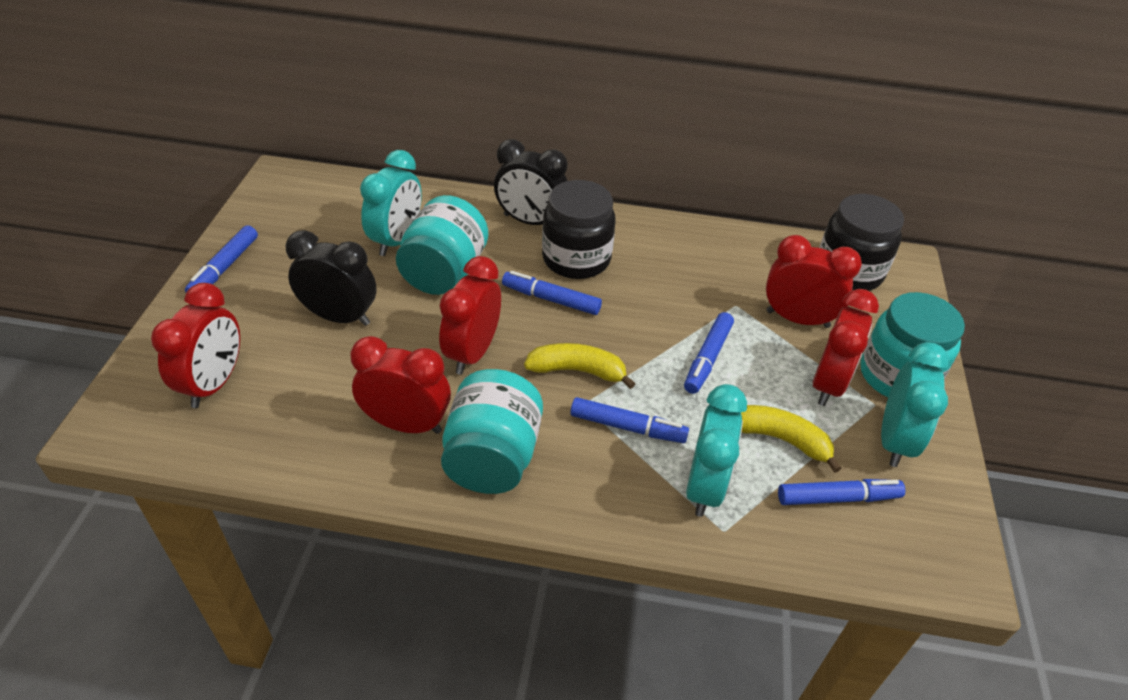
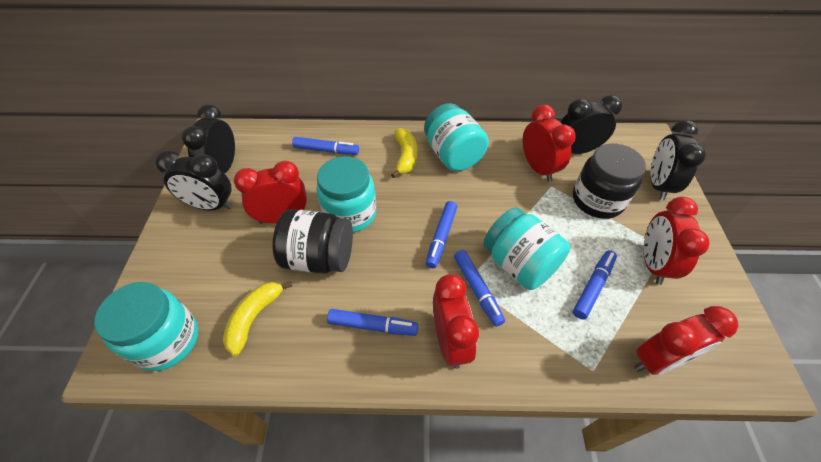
black clock: [285,230,376,326] [494,139,568,225] = 2 -> [155,150,232,211] [182,104,235,174] [560,95,622,154] [650,120,706,200] = 4
turquoise clock: [360,150,422,256] [686,384,747,517] [881,342,949,467] = 3 -> none = 0
turquoise jar: [396,195,488,295] [441,369,543,494] [861,292,965,397] = 3 -> [94,282,198,371] [316,156,376,233] [424,103,489,171] [483,207,570,290] = 4

